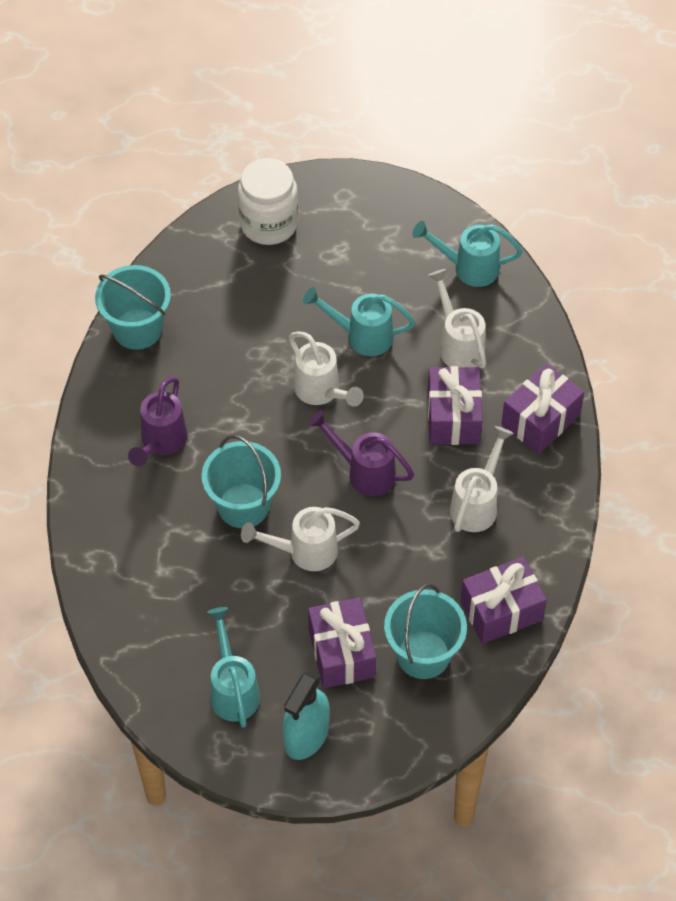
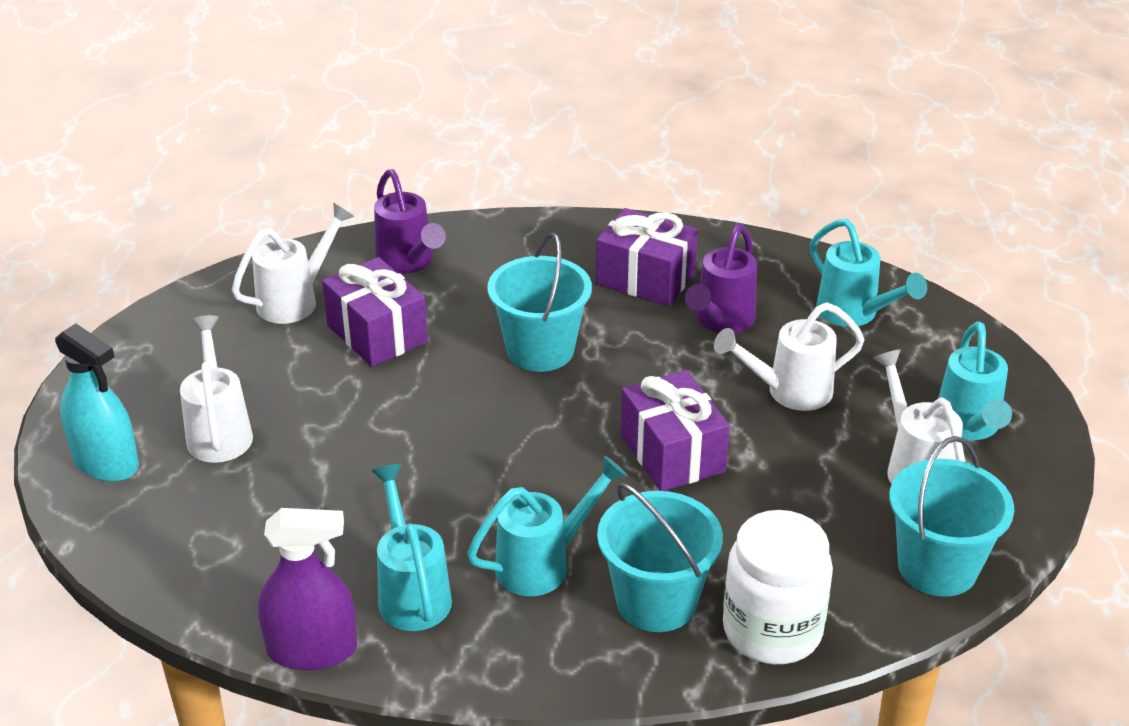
purple gift: [308,598,376,688] [427,366,483,445] [460,557,547,644] [501,363,584,454] = 4 -> [322,257,428,367] [596,208,698,306] [621,370,730,491] = 3
purple spray bottle: none = 0 -> [258,508,357,670] = 1
turquoise watering can: [207,607,260,728] [303,287,415,356] [412,221,523,287] = 3 -> [372,464,452,631] [467,455,628,596] [810,219,927,327] [938,322,1012,440] = 4

